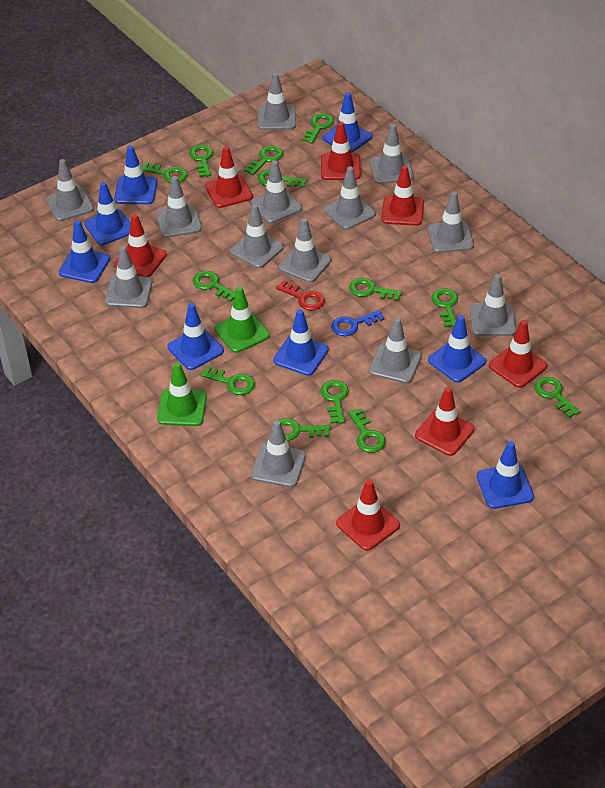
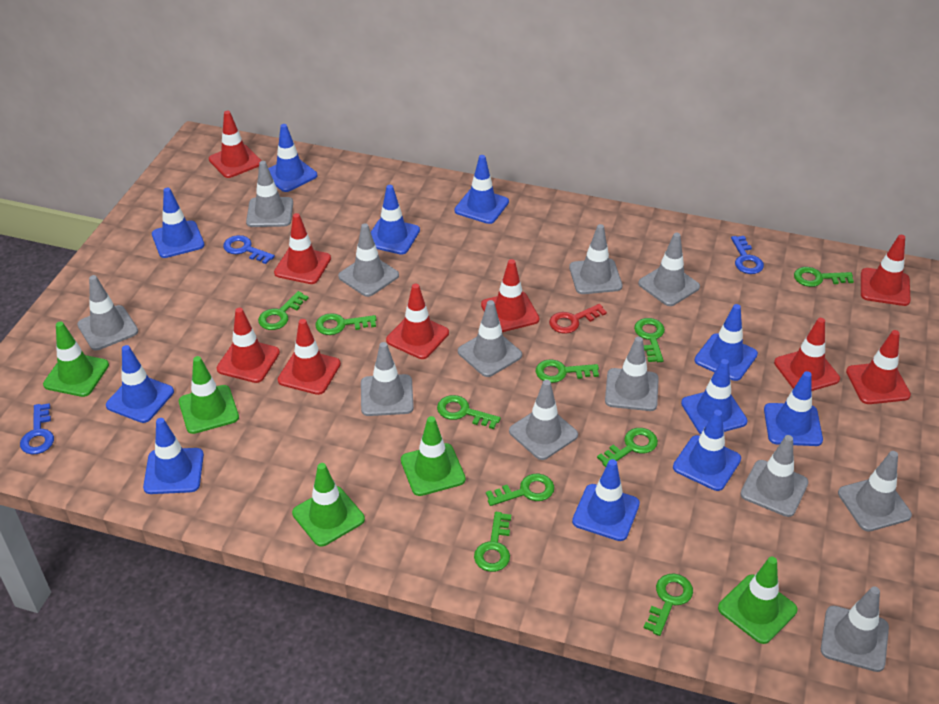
blue key: [331,310,384,336] = 1 -> [20,403,54,455] [223,235,275,264] [731,236,764,274] = 3
blue traffic cone: [59,220,110,283] [84,182,131,245] [114,145,157,204] [167,303,224,370] [273,309,329,376] [323,92,372,153] [428,315,486,383] [477,441,534,509] = 8 -> [106,345,174,423] [143,418,204,494] [152,188,205,258] [268,124,317,192] [371,185,420,255] [455,155,509,224] [572,459,640,541] [673,410,741,491] [681,359,748,434] [695,304,758,381] [764,371,823,446] = 11
green key: [141,162,188,183] [189,145,213,177] [193,271,235,302] [201,366,255,395] [244,146,283,175] [258,169,307,188] [279,418,330,441] [302,113,334,144] [320,380,349,424] [348,408,386,453] [349,278,402,301] [432,288,458,327] [534,377,580,418] = 13 -> [258,291,309,330] [315,313,377,335] [437,395,501,429] [474,512,511,572] [486,474,554,506] [536,359,599,383] [597,428,658,467] [634,318,665,362] [644,574,693,636] [794,267,854,287] = 10
green traffic cone: [157,362,207,426] [215,286,270,353] = 2 -> [43,322,109,397] [179,356,239,434] [292,463,365,547] [401,416,466,496] [718,557,797,644] = 5
grey traffic cone: [46,159,94,221] [105,246,152,308] [156,176,202,238] [230,204,284,268] [251,160,302,223] [251,420,306,487] [258,73,296,130] [278,218,332,283] [324,166,376,230] [369,317,422,383] [370,124,414,184] [428,191,474,253] [470,274,516,336] = 13 -> [77,275,138,350] [246,161,293,227] [338,223,399,297] [361,342,414,416] [458,300,522,377] [509,380,578,460] [569,224,622,294] [605,337,659,411] [638,233,700,306] [741,435,808,517] [821,586,889,672] [838,451,912,532] = 12
red traffic cone: [114,214,167,277] [205,146,253,208] [321,122,361,180] [336,479,400,551] [381,165,424,226] [415,387,475,456] [489,320,547,388] = 7 -> [209,111,261,178] [217,308,280,383] [274,213,331,284] [278,319,341,395] [386,284,449,359] [481,259,539,332] [774,318,840,391] [846,330,911,404] [861,235,911,306] = 9

